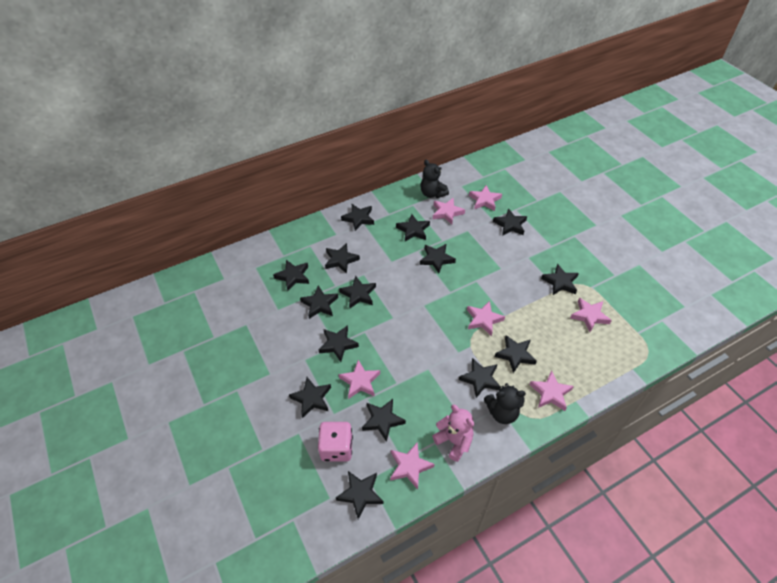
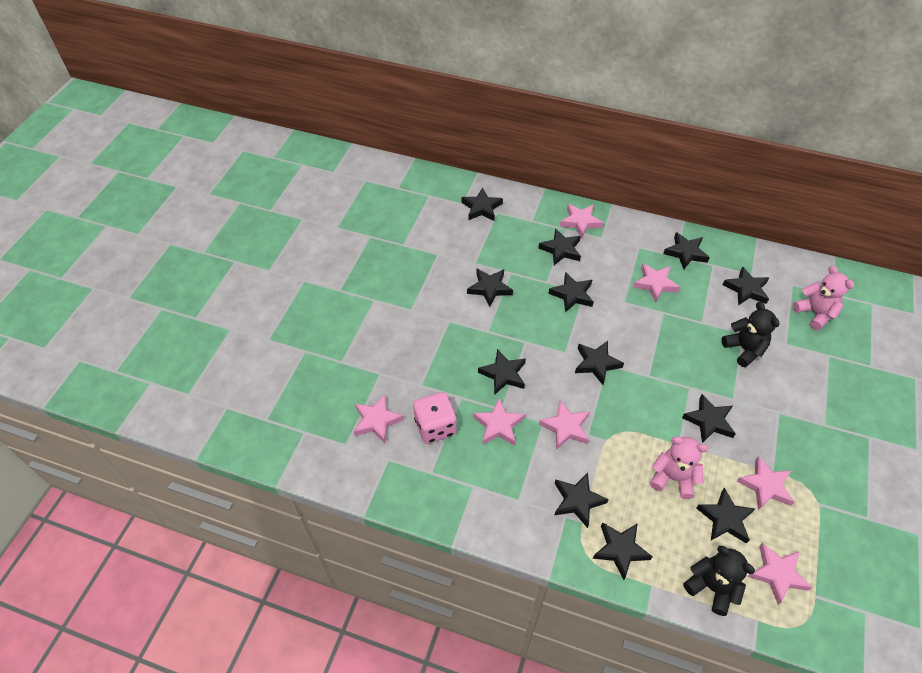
black star: [273,260,309,291] [289,377,331,418] [300,286,338,319] [318,325,359,362] [325,243,360,274] [336,471,384,519] [339,276,376,308] [341,204,374,231] [362,399,406,442] [396,214,430,241] [420,244,456,273] [459,358,501,398] [493,208,527,236] [495,335,537,373] [541,264,579,295] = 15 -> [461,188,503,221] [467,269,513,307] [478,349,526,395] [538,228,581,265] [548,272,593,313] [554,472,609,528] [575,341,624,385] [593,522,653,580] [663,232,710,269] [682,394,736,443] [696,488,755,544] [723,266,769,305] = 12
pink teddy bear: [432,405,474,462] = 1 -> [650,436,708,499] [792,266,854,330] = 2

